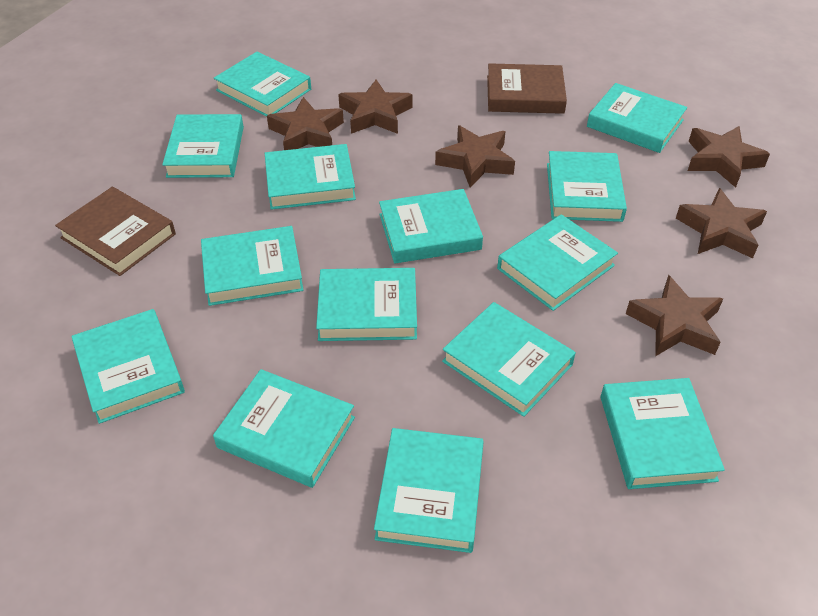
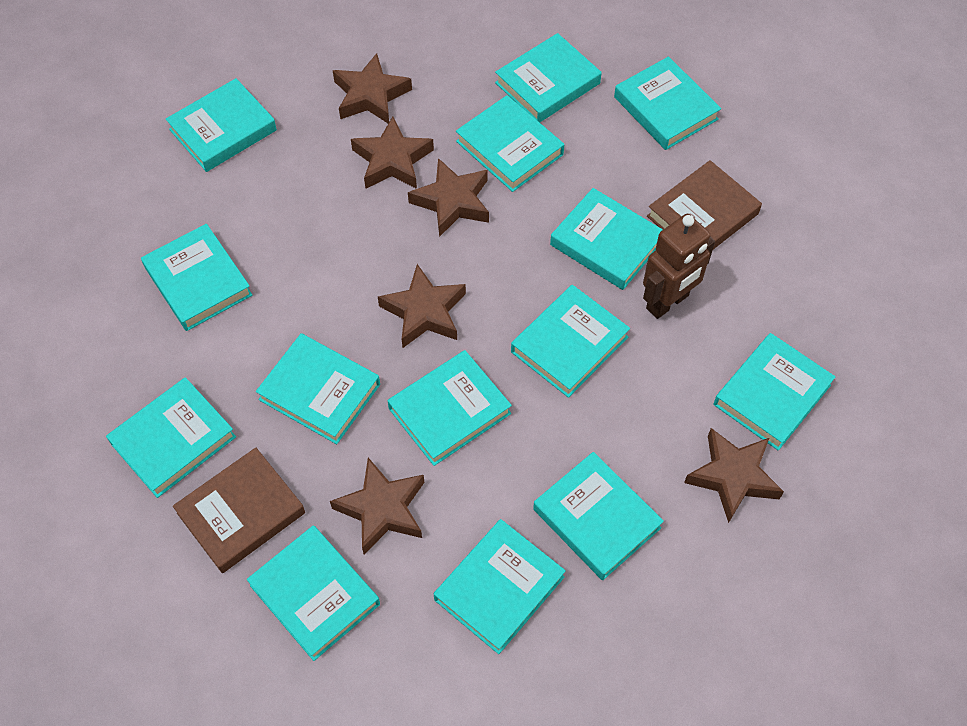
brown robot: none = 0 -> [643,214,715,319] = 1

